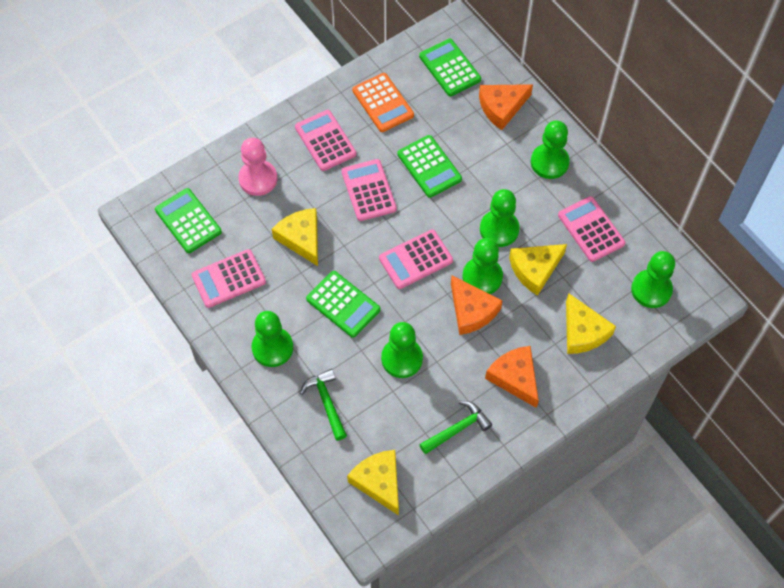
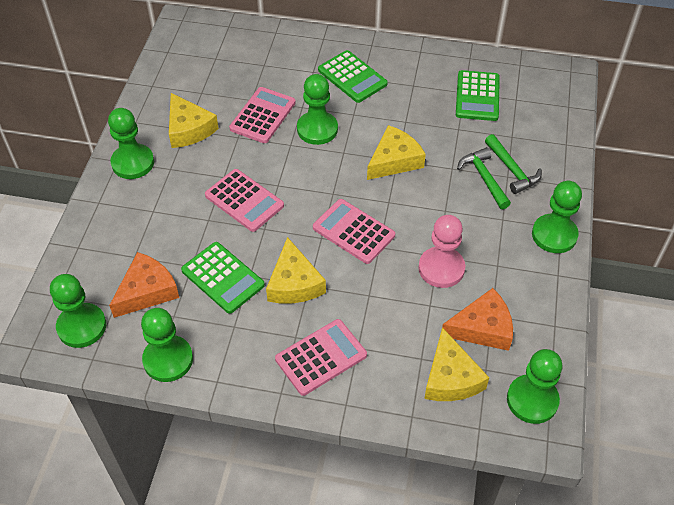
green calculator: [155,188,222,253] [306,271,381,338] [397,135,462,198] [419,39,481,96] = 4 -> [181,242,265,314] [318,50,388,103] [456,70,500,121] = 3
orange calculator: [352,73,414,132] = 1 -> none = 0
orange cheese: [451,275,502,335] [479,84,533,130] [485,346,539,408] = 3 -> [109,252,179,318] [442,288,513,351] = 2
pink calculator: [191,249,266,308] [295,110,356,171] [341,159,397,221] [379,229,453,289] [558,196,625,262] = 5 -> [205,169,284,232] [229,87,296,143] [275,319,367,396] [313,199,395,264] = 4

